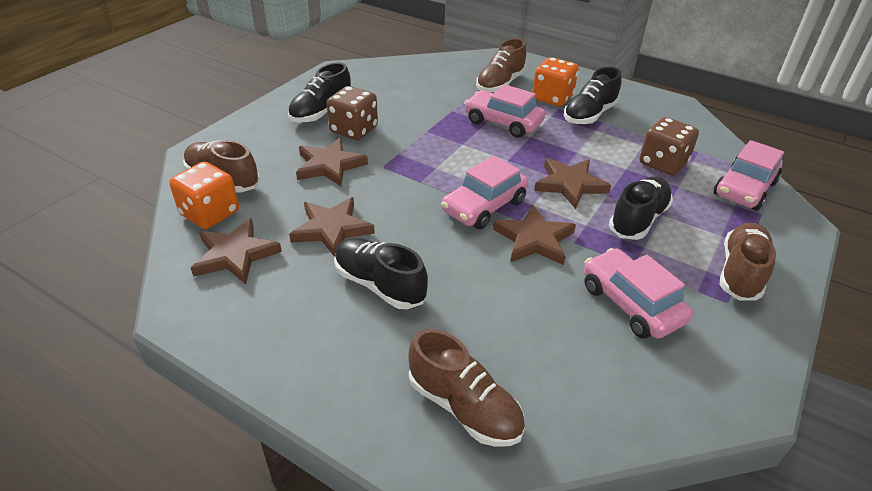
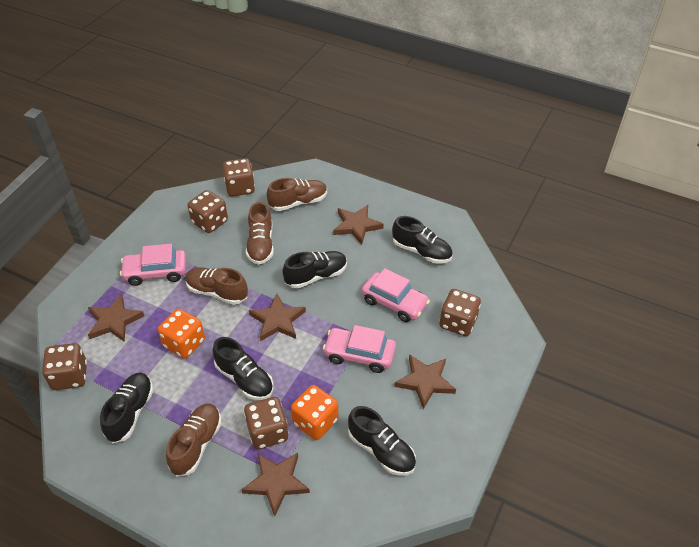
black shoe: [288,63,351,123] [334,238,428,309] [564,67,622,124] [609,177,673,240] = 4 -> [100,373,153,443] [213,337,274,400] [282,251,347,289] [348,406,416,476] [392,216,453,264] = 5
brown dice: [327,86,378,140] [639,117,699,175] = 2 -> [42,343,87,390] [187,190,228,233] [223,158,255,197] [244,397,289,449] [439,289,481,336] = 5
pink car: [441,155,528,229] [464,84,545,138] [584,248,693,339] [714,140,784,211] = 4 -> [120,244,186,286] [323,325,396,373] [362,268,430,322] = 3

